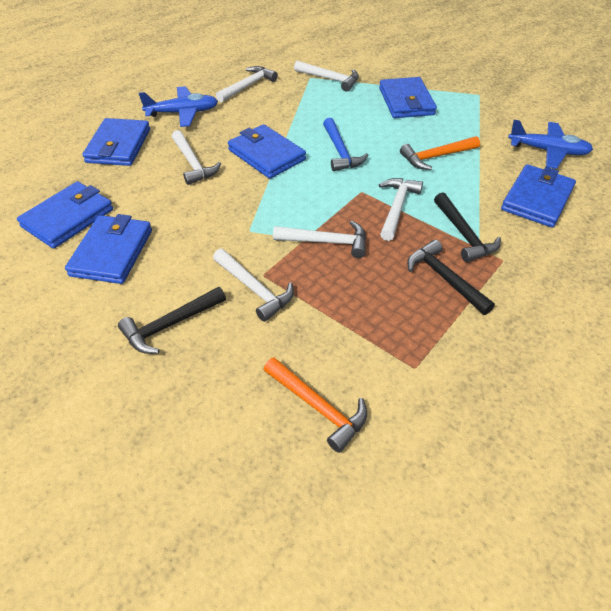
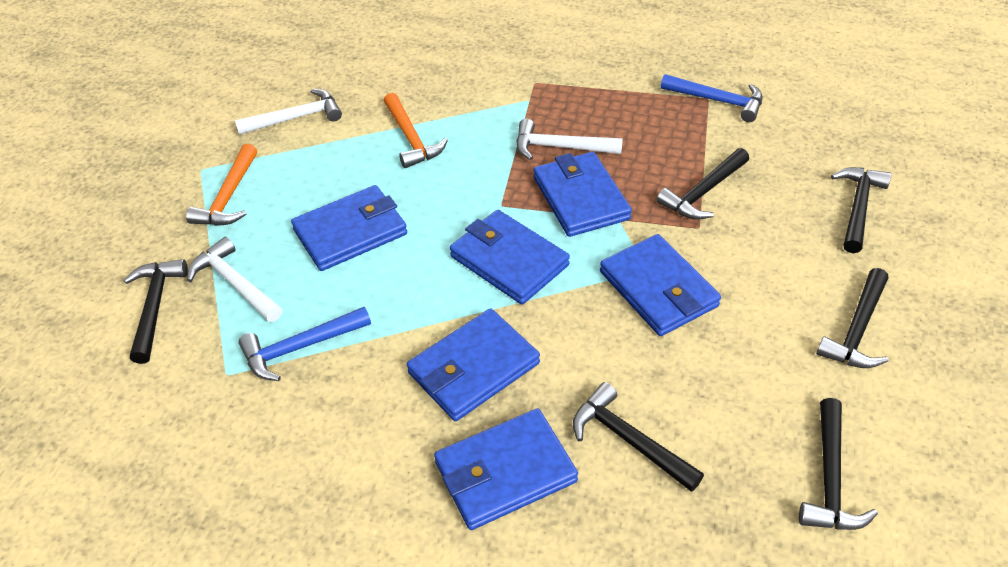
black hammer: [118,287,226,354] [407,240,495,315] [434,193,501,262] = 3 -> [124,259,188,364] [573,382,704,492] [657,148,749,220] [799,398,878,530] [816,268,888,368] [831,167,892,253] = 6
blue hammer: [323,118,368,171] = 1 -> [239,307,371,381] [661,74,763,122] = 2
blue plane: [139,86,218,127] [508,120,593,169] = 2 -> none = 0
white hammer: [172,130,221,185] [213,249,294,322] [216,66,278,102] [273,221,366,258] [294,61,359,92] [379,178,423,241] = 6 -> [187,237,282,322] [235,89,342,135] [516,119,623,160] = 3

